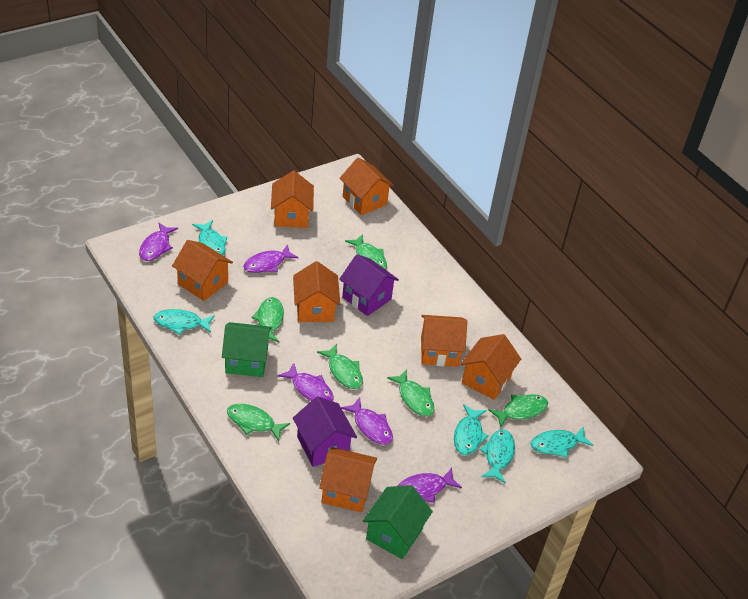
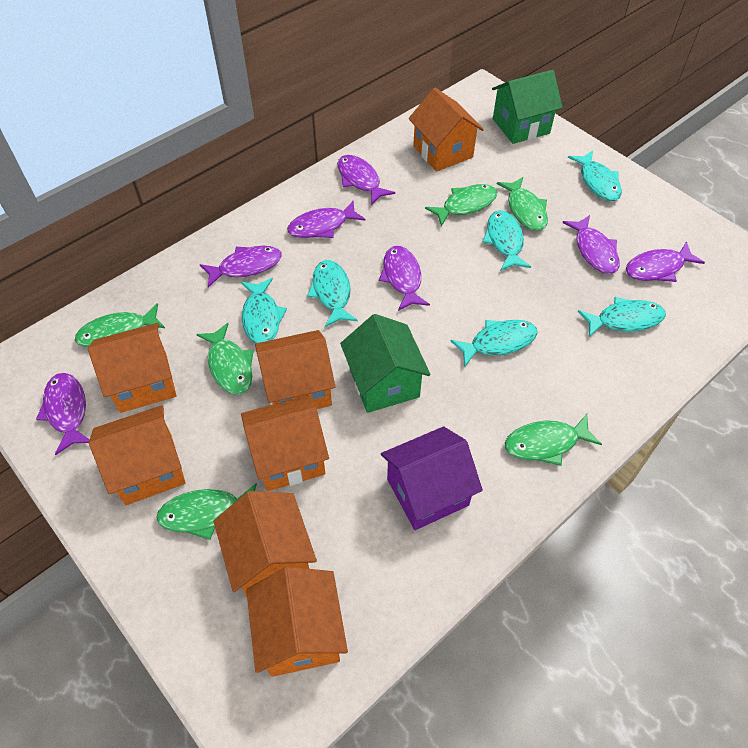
purple fish: [139,222,178,261] [243,244,299,273] [278,363,333,401] [341,397,393,445] [398,468,462,503] = 5 -> [36,373,90,455] [200,246,282,288] [287,201,365,238] [337,155,395,205] [379,246,430,311] [562,215,620,274] [626,241,705,282] = 7
purple house: [293,396,357,467] [339,254,399,316] = 2 -> [381,427,483,530] = 1
turquoise fish: [154,309,215,335] [192,220,227,255] [454,404,489,455] [480,430,515,484] [531,426,594,458] = 5 -> [241,278,287,344] [307,260,358,327] [450,320,538,367] [482,210,531,271] [568,151,622,201] [578,297,666,337] = 6

